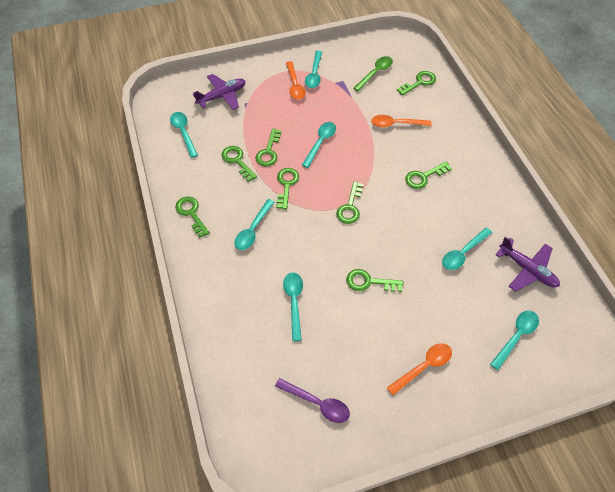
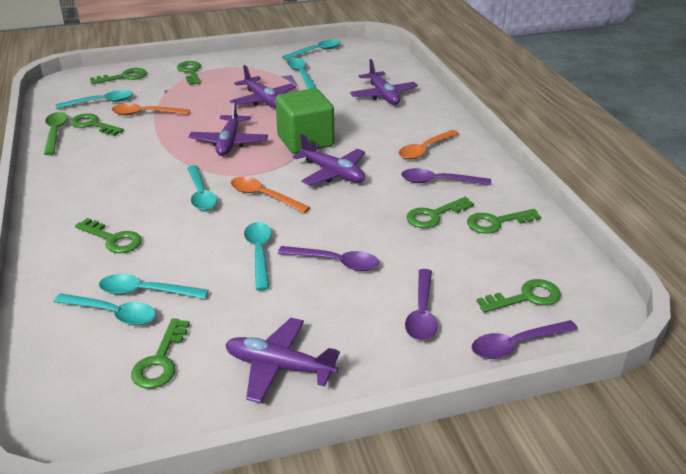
green cube: none = 0 -> [275,88,334,154] = 1
purple plane: [193,74,245,110] [495,237,560,292] = 2 -> [189,100,268,156] [225,318,340,403] [230,65,296,108] [292,134,365,185] [350,59,418,105] = 5
purple spoon: [275,378,350,423] = 1 -> [278,246,379,271] [401,168,491,185] [405,269,437,341] [472,320,578,359] = 4

